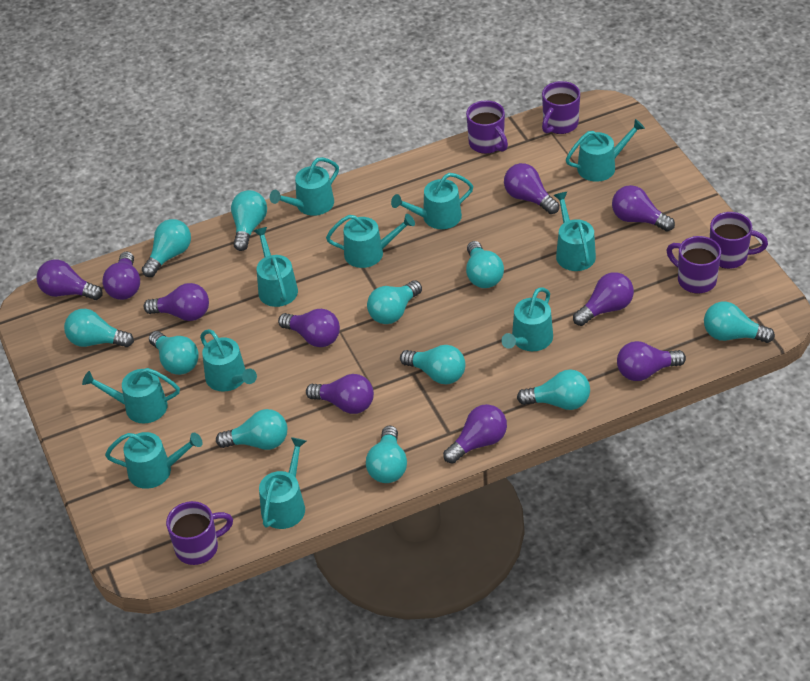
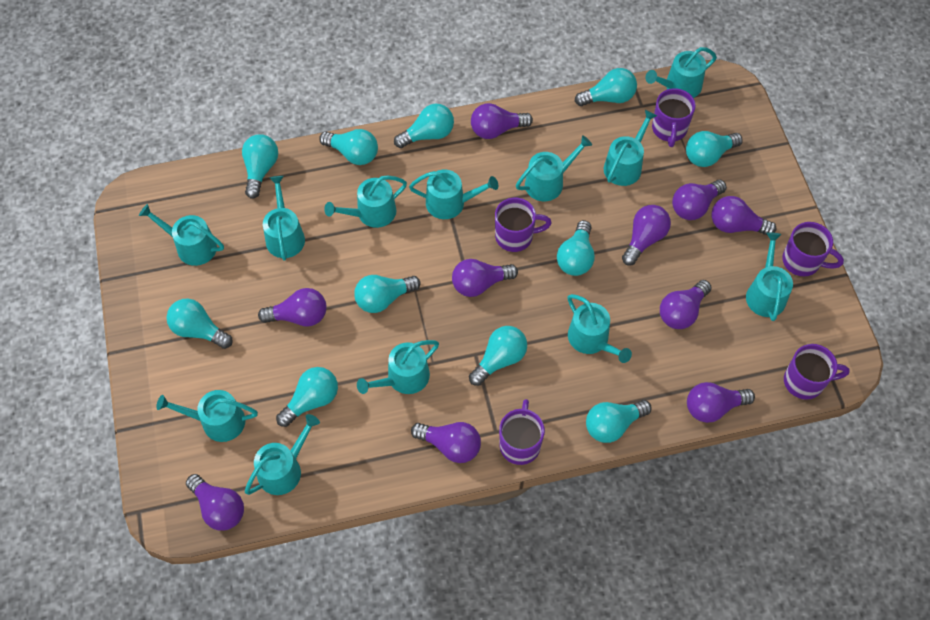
turquoise watering can: [82,368,180,423] [105,432,203,489] [200,329,257,392] [254,227,298,307] [259,437,306,529] [270,157,339,216] [326,214,415,268] [391,173,473,229] [501,287,553,351] [554,192,596,271] [566,119,645,182] = 11 -> [139,204,224,266] [156,390,258,442] [245,414,320,495] [263,176,305,261] [324,176,407,228] [357,340,439,394] [409,169,498,219] [516,135,592,201] [568,294,632,363] [604,110,657,186] [645,47,717,98] [746,232,793,321] = 12

